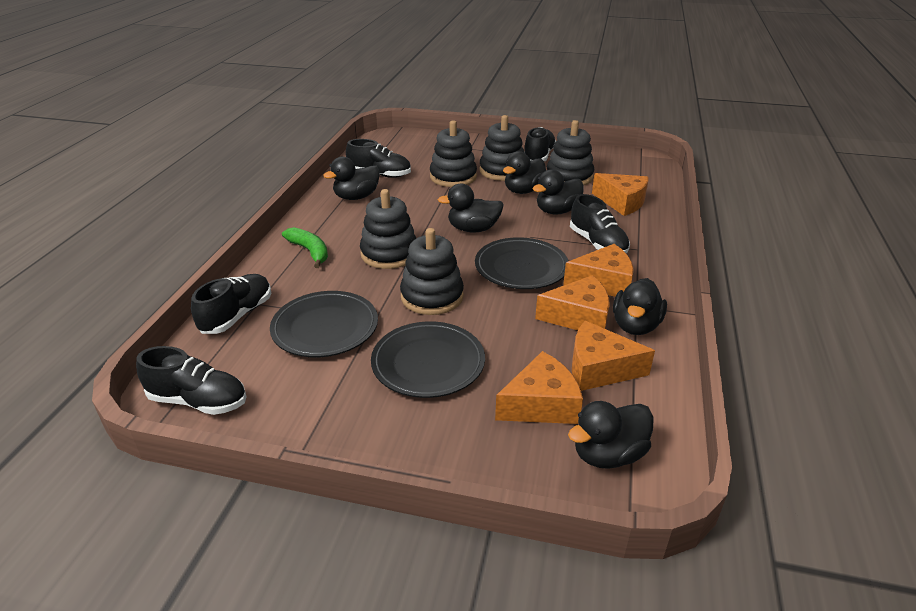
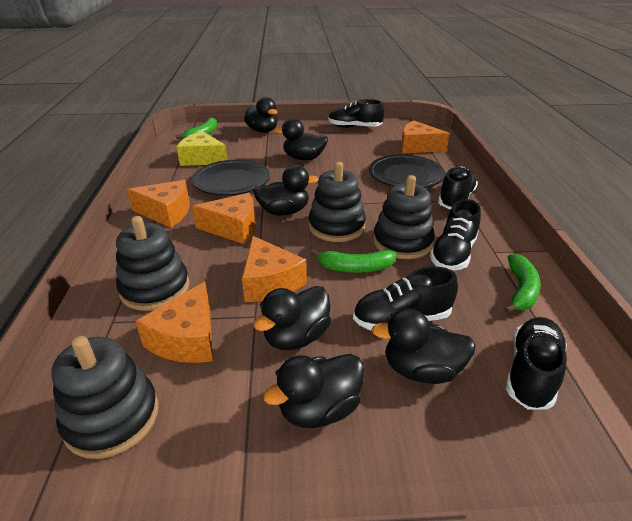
black plate: [270,291,378,357] [371,321,485,398] [475,237,568,289] = 3 -> [192,160,270,195] [369,155,445,188] = 2
black stacking toy: [360,189,416,269] [400,228,464,315] [430,120,477,187] [479,115,524,181] [547,120,594,185] = 5 -> [51,336,159,459] [116,216,189,311] [309,162,366,242] [373,175,435,259] = 4
green banana: [282,227,328,268] = 1 -> [176,117,217,139] [310,249,397,273] [504,254,541,313] = 3
yellow cheese: none = 0 -> [177,131,228,166] = 1

